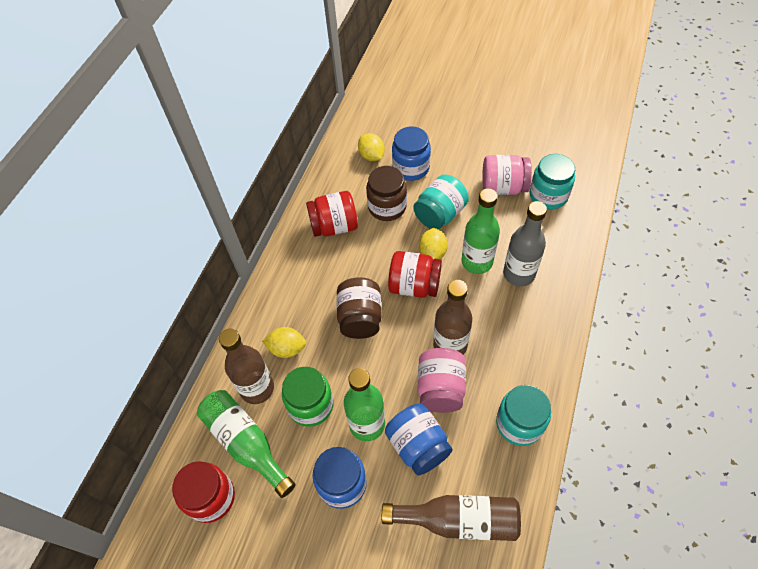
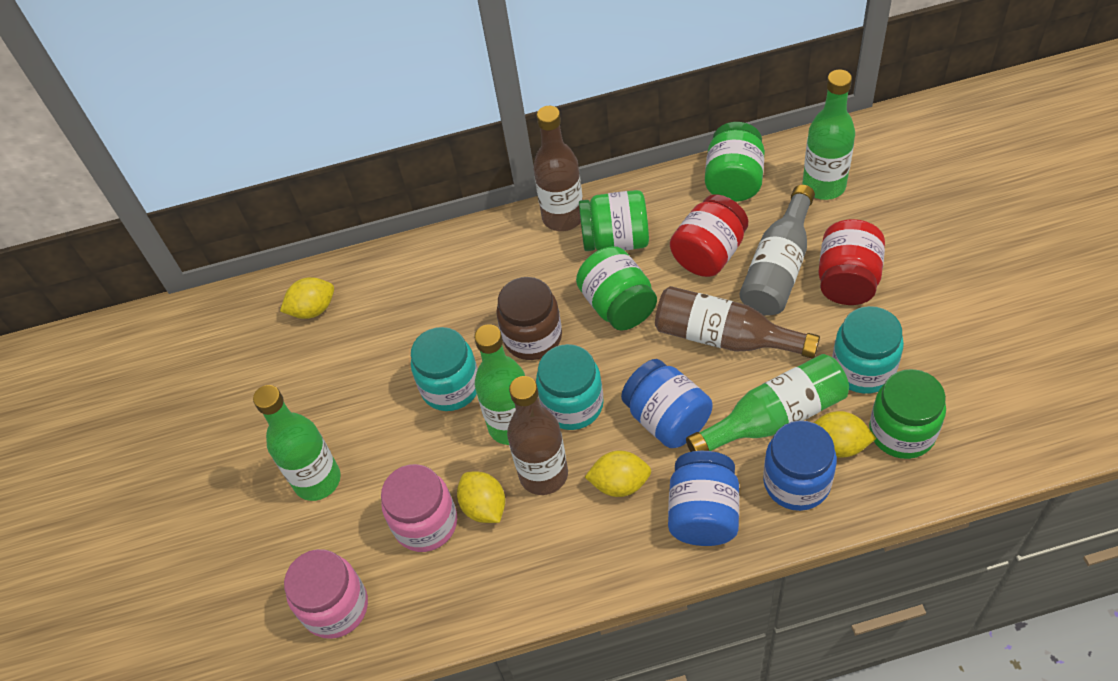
brown jar: [336,277,382,339] [366,166,407,221] = 2 -> [496,277,562,360] = 1
green bottle: [197,390,296,498] [344,368,385,441] [462,188,500,274] = 3 -> [253,385,341,501] [474,324,525,445] [686,354,849,452] [802,70,855,200] = 4
green jar: [282,367,334,427] = 1 -> [576,246,657,330] [579,190,649,251] [705,122,765,202] [869,369,946,459] = 4
red jar: [172,461,235,523] [306,191,358,237] [388,251,442,298] = 3 -> [670,194,748,277] [818,219,885,305] = 2
yellow lemon: [262,327,306,358] [358,133,385,161] [419,228,448,260] = 3 -> [280,277,334,319] [457,471,505,523] [585,451,651,497] [814,411,876,458] = 4

